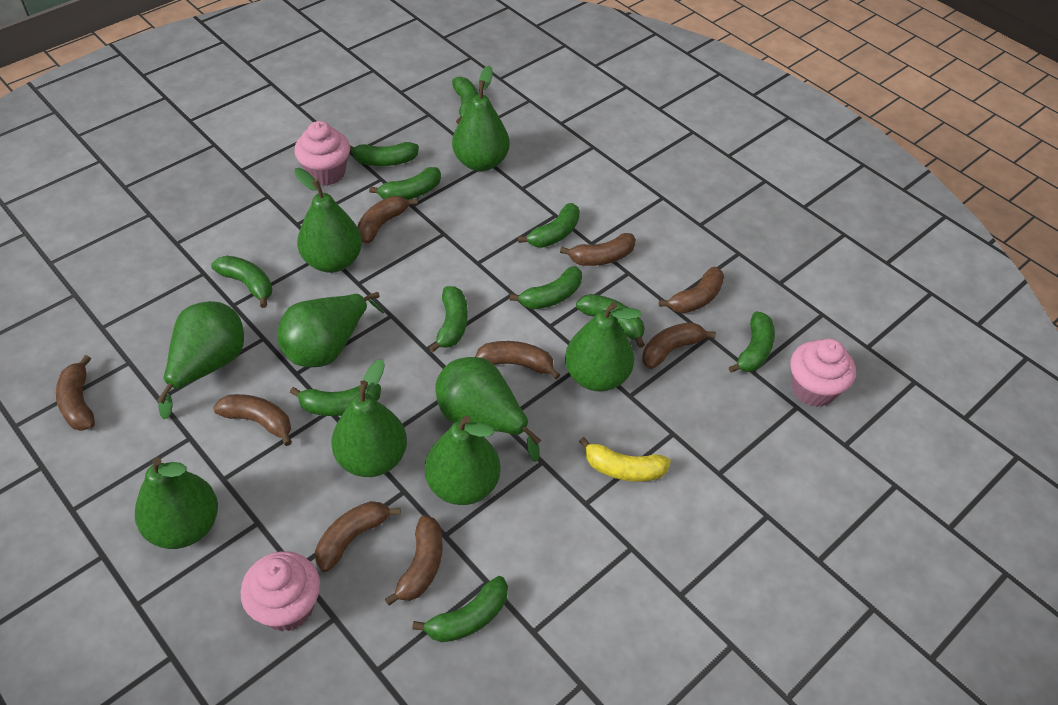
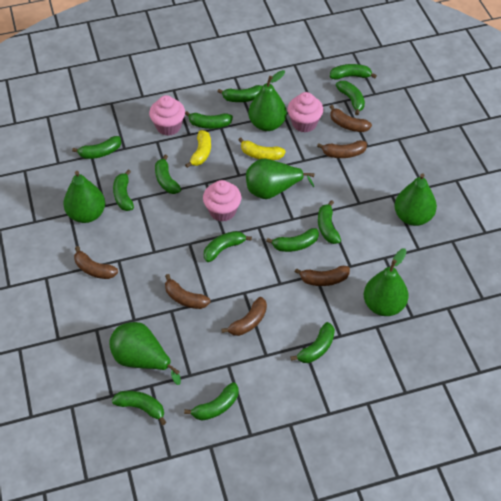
brown banana: [56,355,95,431] [213,394,292,446] [315,501,401,572] [357,196,417,244] [385,516,443,606] [475,341,560,379] [560,233,636,266] [642,322,716,369] [659,267,724,313] = 9 -> [74,246,118,279] [165,274,211,309] [221,297,267,336] [295,266,350,286] [317,140,367,158] [330,105,372,132] = 6
green banana: [211,256,272,308] [290,384,381,416] [350,142,419,166] [369,167,441,200] [412,576,508,642] [429,286,468,353] [452,76,479,124] [510,266,582,309] [518,203,580,248] [576,294,645,348] [729,311,775,373] = 11 -> [72,136,121,159] [112,391,166,425] [113,170,134,211] [155,155,181,194] [184,382,239,421] [185,111,233,129] [204,231,252,262] [217,85,262,102] [266,228,319,252] [290,322,335,363] [318,200,341,244] [330,64,377,80] [336,81,365,115] = 13
green pear: [135,457,218,549] [157,301,244,419] [277,292,384,367] [294,168,362,273] [331,359,407,477] [425,415,501,505] [435,357,541,462] [452,66,510,171] [565,302,642,392] = 9 -> [63,171,105,223] [109,322,181,385] [246,159,314,199] [248,70,287,131] [364,248,409,316] [394,173,437,226] = 6
yellow banana: [579,437,671,482] = 1 -> [185,130,211,168] [238,137,286,160] = 2

